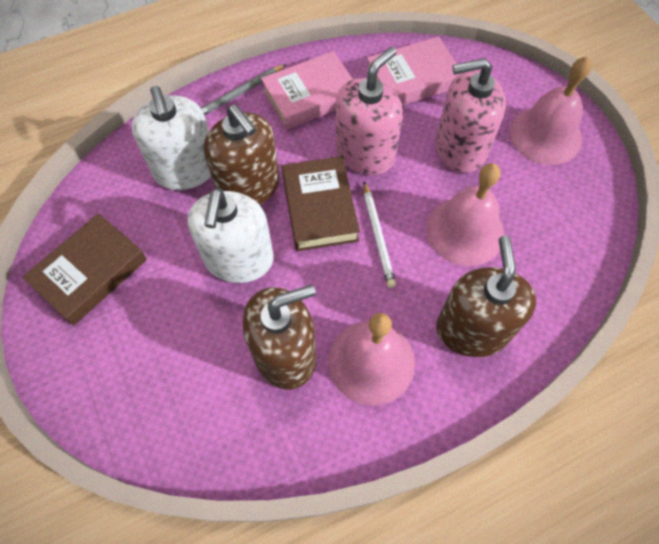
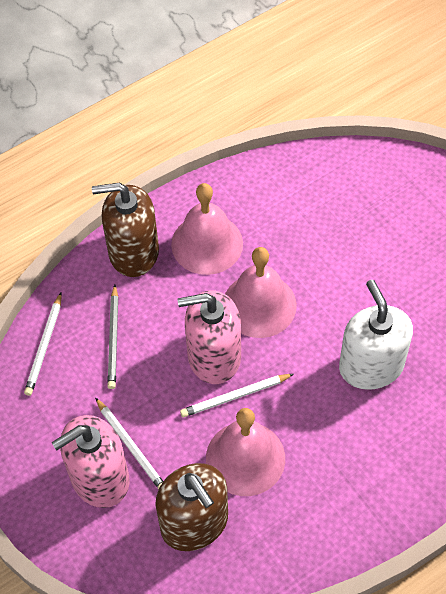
brown book: [22,213,147,326] [282,156,360,251] = 2 -> none = 0
brown soap dispenser: [204,104,279,205] [243,284,316,389] [436,236,536,357] = 3 -> [92,183,159,277] [155,463,228,551] = 2
pink book: [261,51,353,130] [366,36,461,105] = 2 -> none = 0
white pencil: [363,181,396,288] = 1 -> [24,293,62,396] [95,397,163,489] [180,374,294,417] = 3
white soap dispenser: [132,86,211,190] [187,188,274,283] = 2 -> [339,280,413,390] = 1

